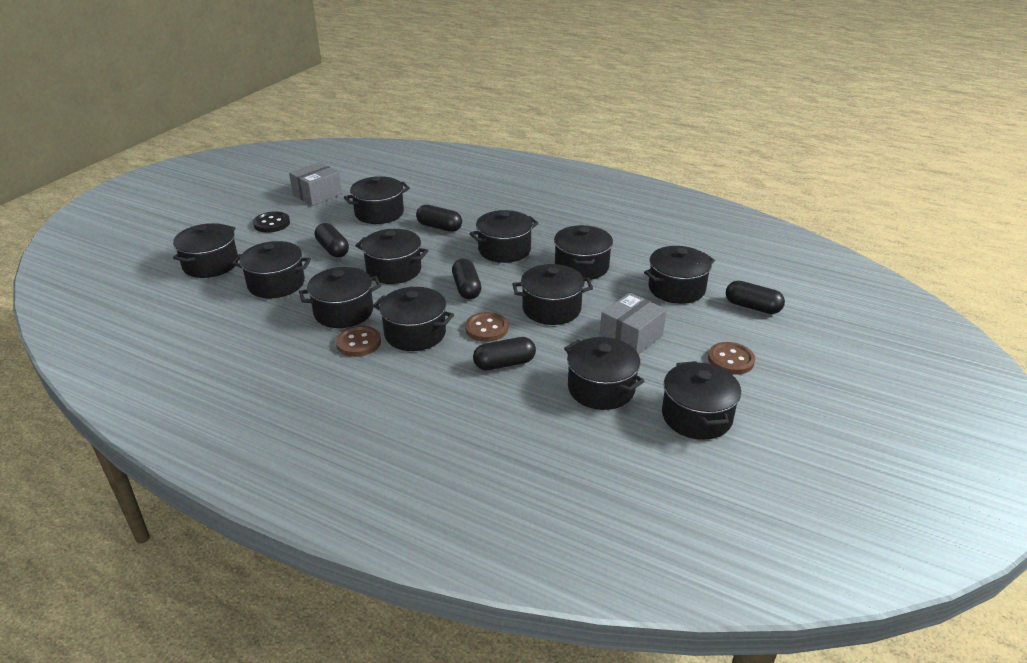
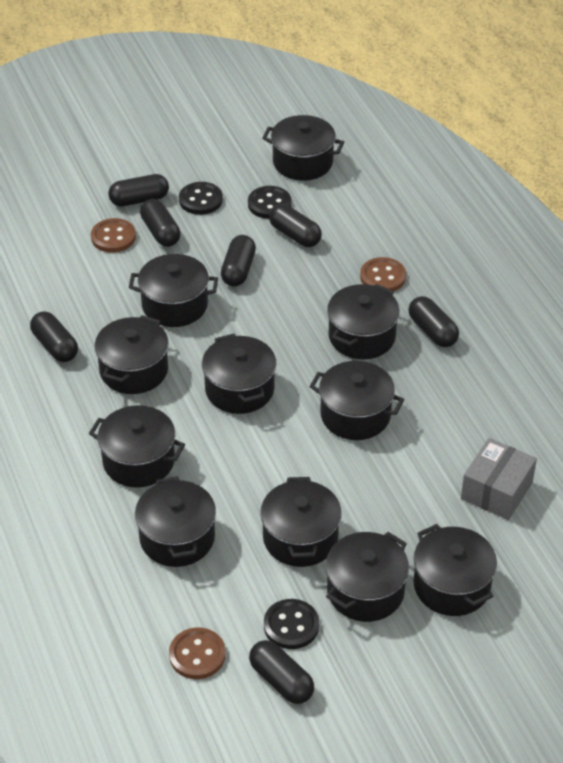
black button: [253,211,290,233] = 1 -> [179,182,223,215] [248,186,292,219] [264,599,319,649] = 3
black capsule: [315,223,349,258] [416,205,462,232] [452,259,481,299] [473,337,536,370] [726,281,785,314] = 5 -> [30,311,78,362] [108,174,169,207] [140,199,181,247] [221,235,256,286] [249,640,314,704] [269,204,322,247] [408,296,459,347] = 7
black pot: [173,223,238,278] [232,241,311,298] [299,267,381,328] [344,176,410,224] [355,229,429,284] [373,287,454,351] [470,210,539,263] [513,264,593,325] [554,225,613,280] [564,337,645,410] [644,246,715,304] [662,361,741,440] = 12 -> [89,405,185,488] [95,315,169,394] [129,254,218,327] [135,476,216,567] [202,333,276,414] [260,477,342,567] [262,115,344,181] [309,361,404,440] [326,532,409,622] [327,284,400,359] [414,524,497,616] = 11
grey box: [289,162,342,206] [600,293,667,355] = 2 -> [461,438,537,520] = 1

